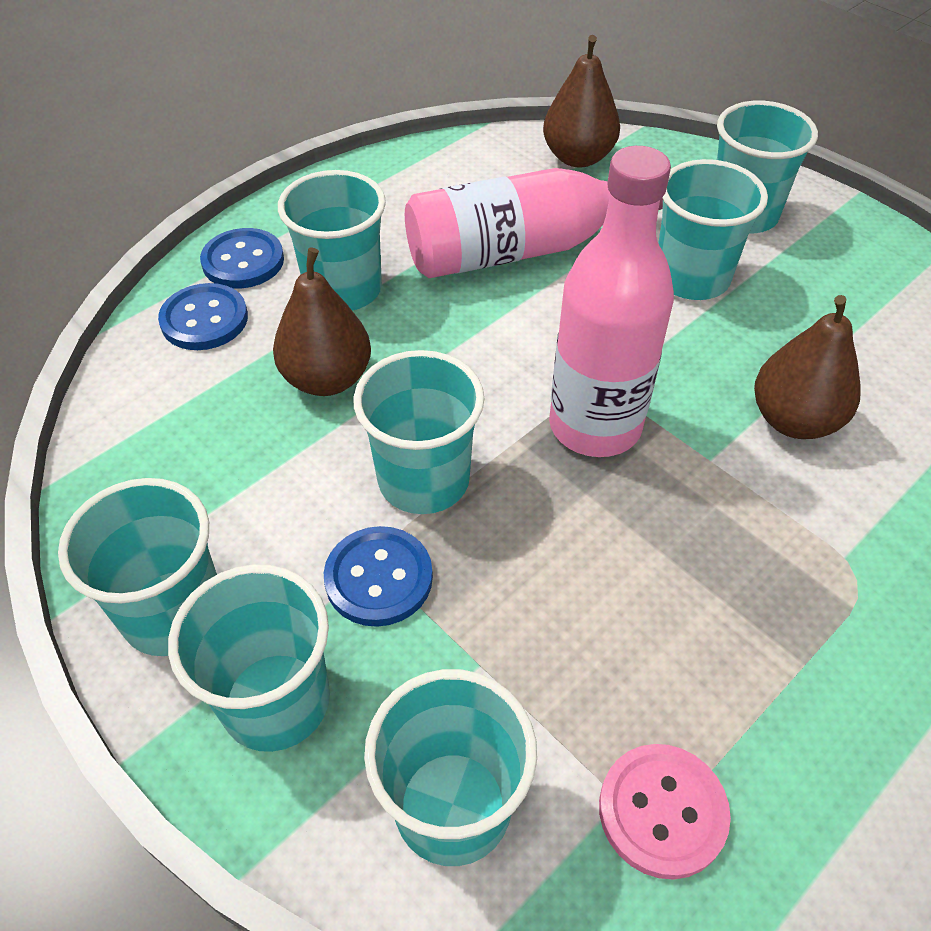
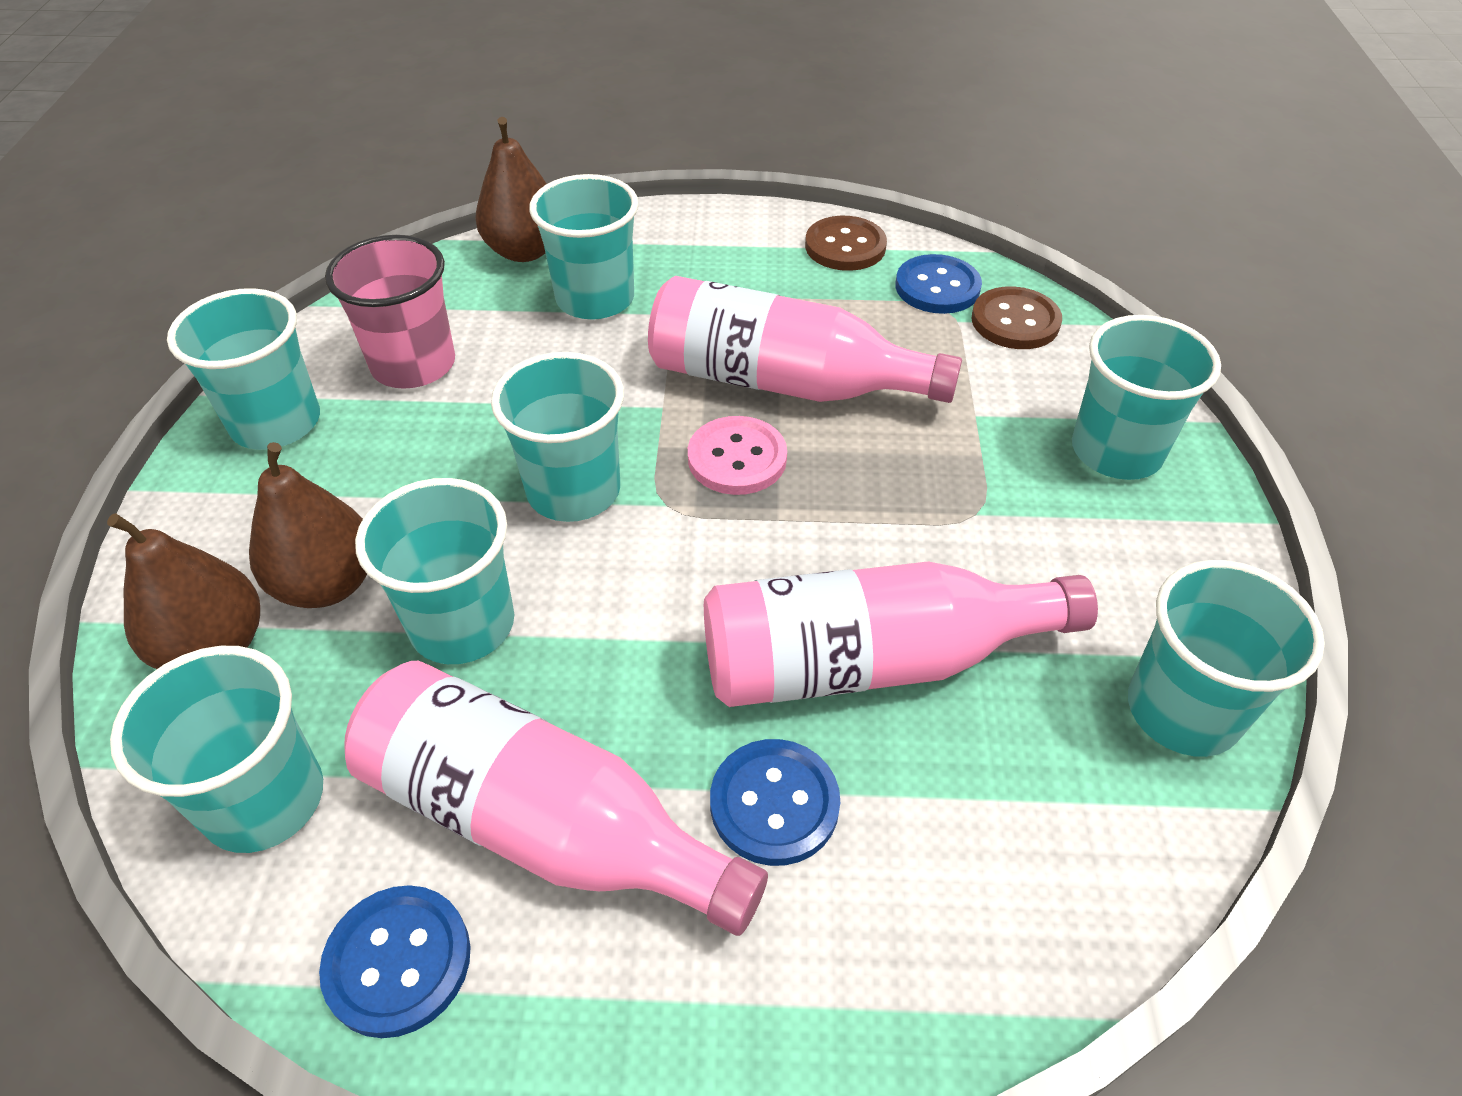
brown button: none = 0 -> [805,216,887,271] [971,286,1062,349] = 2
pink bottle: [405,168,663,278] [549,146,674,457] = 2 -> [344,661,768,936] [648,276,962,403] [704,562,1098,707] = 3
pink cup: none = 0 -> [325,235,455,389] = 1

